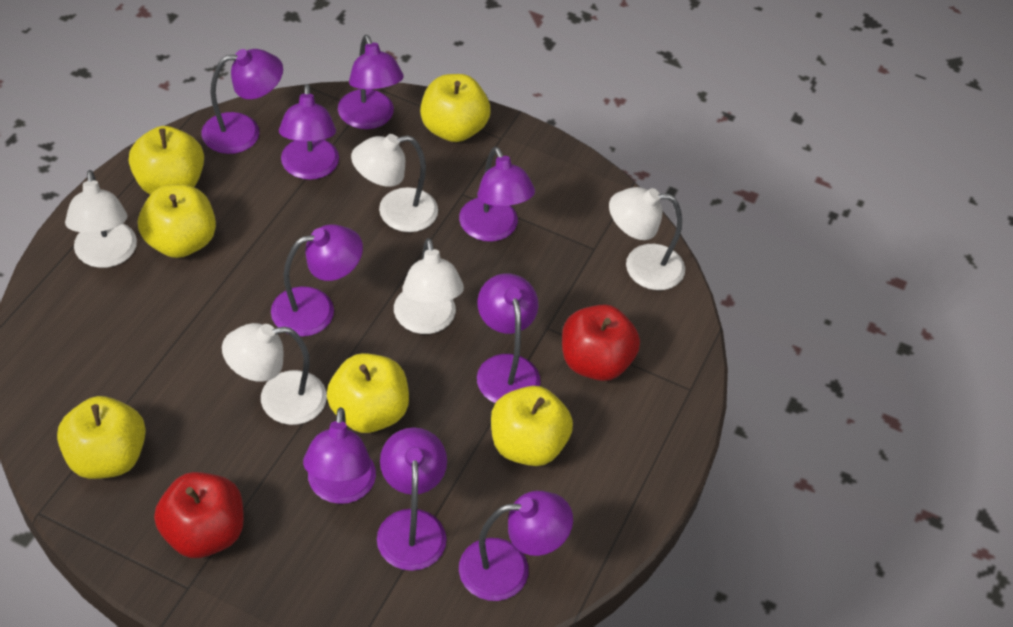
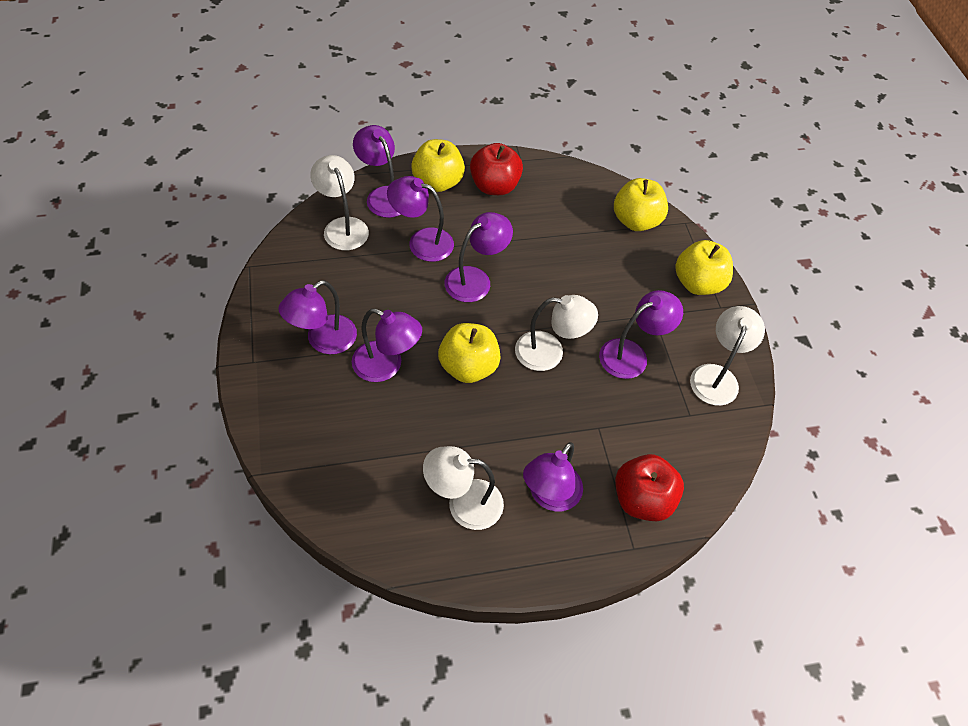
purple lamp: [201,49,283,154] [271,224,363,337] [279,84,339,180] [303,407,376,504] [338,35,404,129] [377,427,447,571] [459,147,535,242] [459,491,573,601] [477,274,541,403] = 9 -> [278,280,357,354] [352,309,422,382] [353,125,401,218] [387,176,454,262] [445,212,513,302] [523,442,583,512] [599,290,683,379] = 7
white lamp: [65,170,137,268] [222,323,327,425] [351,134,438,232] [394,238,464,334] [609,187,685,290] = 5 -> [310,155,369,250] [423,446,504,530] [515,295,598,371] [690,306,765,406] = 4
yellow apple: [57,396,146,479] [129,126,204,195] [138,184,216,258] [327,353,409,433] [420,74,490,142] [491,386,573,466] = 6 -> [411,139,465,192] [438,323,501,383] [614,178,668,231] [675,240,733,295] = 4

